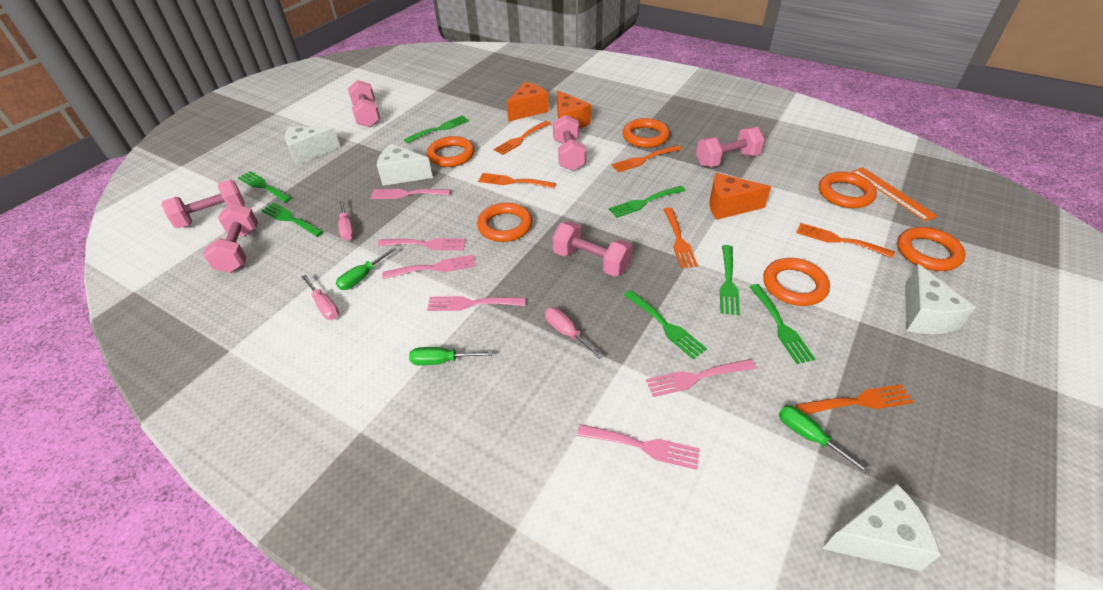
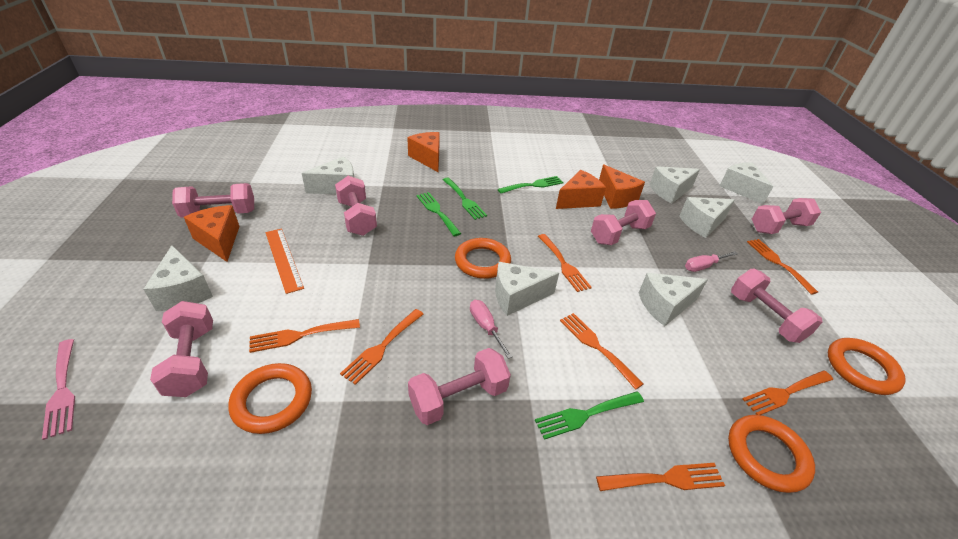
green fork: [238,171,292,203] [261,203,323,237] [404,115,469,143] [609,186,685,218] [624,290,707,359] [720,245,740,315] [750,284,815,364] = 7 -> [416,192,461,236] [443,177,487,220] [498,176,564,194] [535,391,644,440] = 4
green screwdriver: [336,247,396,290] [409,347,492,365] [779,405,871,474] = 3 -> none = 0
orange cheese: [507,82,549,122] [557,90,591,129] [709,173,771,220] = 3 -> [184,205,240,262] [407,132,440,172] [556,170,606,209] [599,165,645,209] = 4
orange fork: [478,173,556,189] [493,121,551,155] [611,145,682,173] [663,207,698,268] [795,384,914,415] [796,223,895,258] = 6 -> [249,319,360,353] [340,309,423,385] [538,234,592,292] [560,313,643,390] [596,463,725,491] [742,371,833,415] [747,239,818,295] = 7
orange ring: [427,136,475,167] [477,203,532,242] [622,118,670,148] [763,258,830,306] [819,172,877,208] [897,227,966,271] = 6 -> [228,363,312,434] [455,238,511,279] [728,415,815,493] [828,338,906,395] = 4
pink dumbbell: [161,180,245,228] [203,204,258,273] [348,80,380,127] [552,221,633,277] [553,115,586,171] [696,127,765,167] = 6 -> [150,301,213,397] [172,183,254,218] [335,176,377,236] [408,348,511,425] [591,200,656,245] [731,269,823,343] [752,198,821,234] = 7
pink fork: [370,189,451,199] [377,238,466,251] [382,255,476,279] [427,296,525,311] [577,424,700,470] [646,359,756,397] = 6 -> [42,339,75,440] = 1
pink screwdriver: [302,275,339,320] [338,199,354,241] [545,307,603,359] = 3 -> [470,300,513,359] [685,251,738,272] = 2
white cheese: [285,126,340,165] [377,144,433,186] [822,483,941,571] [905,264,976,334] = 4 -> [143,245,213,311] [302,156,354,194] [495,262,559,316] [639,273,708,326] [649,166,700,203] [679,197,735,238] [720,162,774,204] = 7

